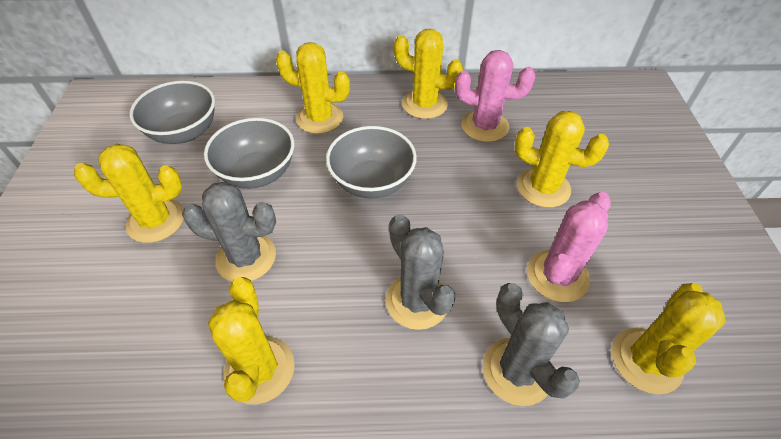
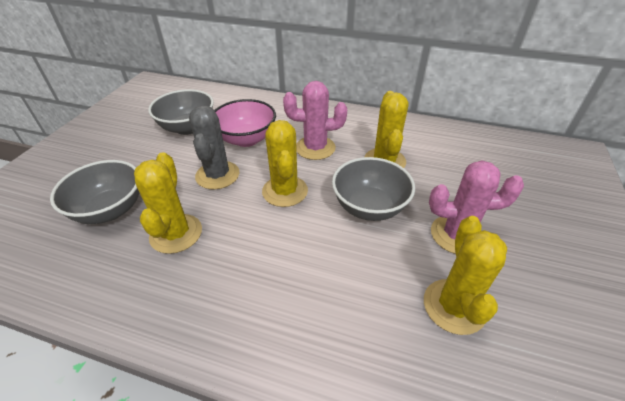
grey cactus: [182,182,276,281] [386,214,456,330] [483,283,580,406] = 3 -> [189,105,239,189] = 1
pink bowl: none = 0 -> [214,99,276,147] = 1
yellow cactus: [74,144,184,243] [208,277,295,404] [276,42,350,134] [394,29,463,119] [515,111,609,208] [612,283,726,395] = 6 -> [134,152,202,254] [262,120,308,207] [364,91,408,168] [424,216,507,335] = 4

